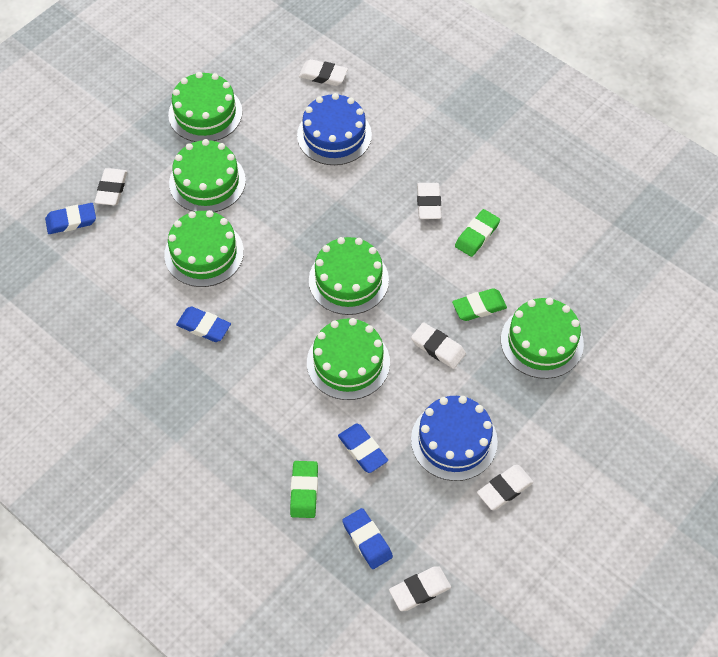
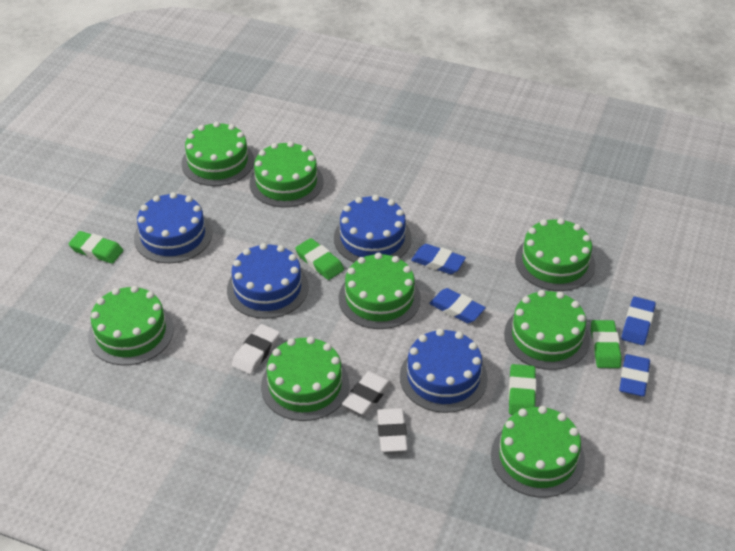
blue cake: [297,93,372,165] [411,396,498,481] = 2 -> [134,192,212,263] [227,243,308,319] [334,195,412,262] [400,329,488,413] = 4
green cake: [164,210,244,287] [168,72,243,142] [169,139,246,212] [307,318,390,400] [309,237,389,315] [501,298,584,379] = 6 -> [88,286,174,365] [181,121,254,186] [250,141,324,207] [261,336,349,421] [338,253,421,329] [491,406,585,497] [504,290,590,370] [515,218,596,291] = 8
green eraser: [290,461,318,518] [452,288,507,321] [455,209,500,257] = 3 -> [69,231,124,264] [295,238,344,280] [508,364,536,415] [591,320,622,368] = 4
white eraser: [95,168,127,205] [299,59,348,86] [389,566,451,611] [411,322,466,369] [417,183,441,219] [477,465,534,510] = 6 -> [232,324,280,374] [342,371,392,415] [377,408,408,452] = 3

